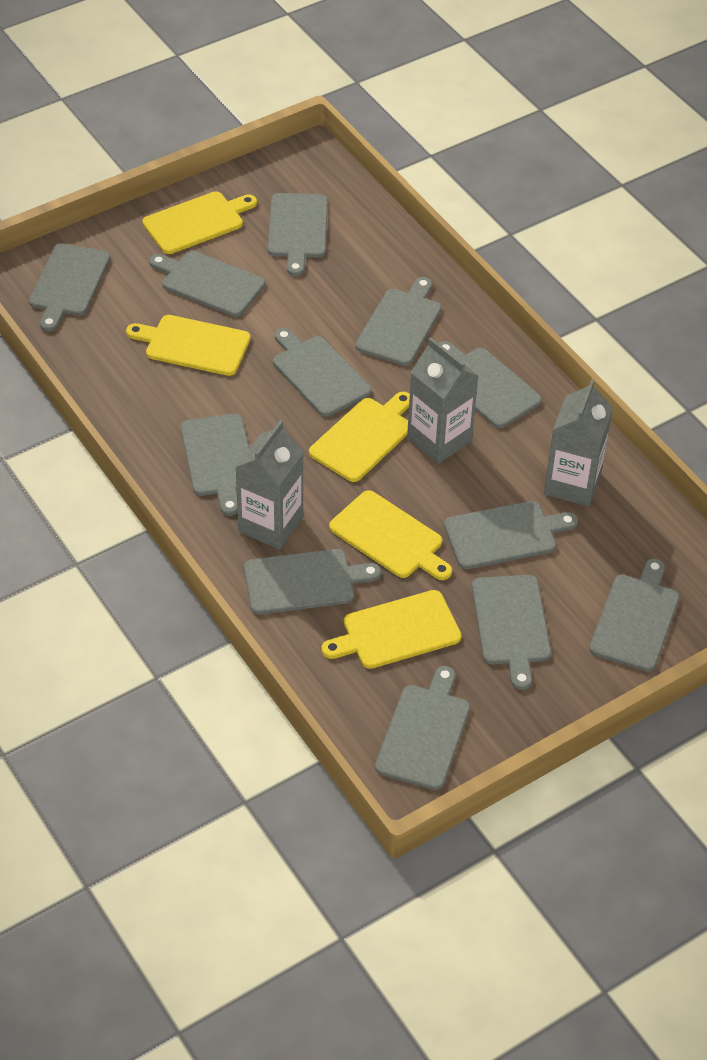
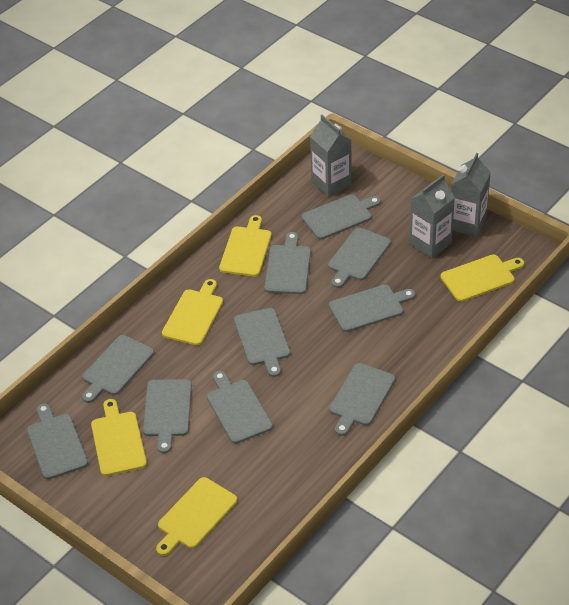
grey cutting board: [29,243,111,332] [149,251,265,317] [181,414,249,516] [244,549,381,615] [268,193,328,276] [273,328,372,417] [355,277,441,366] [375,666,470,790] [439,341,542,428] [444,501,578,569] [472,575,551,690] [589,558,679,672] = 12 -> [27,403,88,479] [82,335,154,403] [143,379,192,454] [207,371,273,444] [234,308,290,377] [265,232,311,294] [301,194,381,239] [328,228,391,288] [329,285,416,332] [329,363,395,436] = 10

